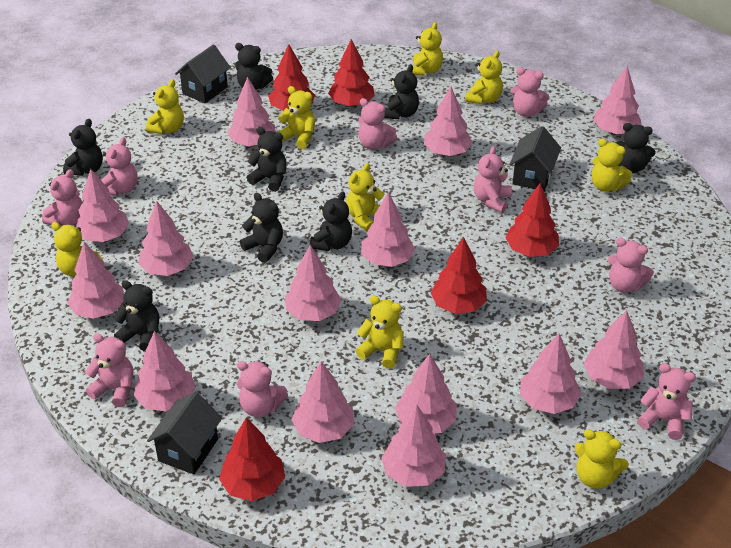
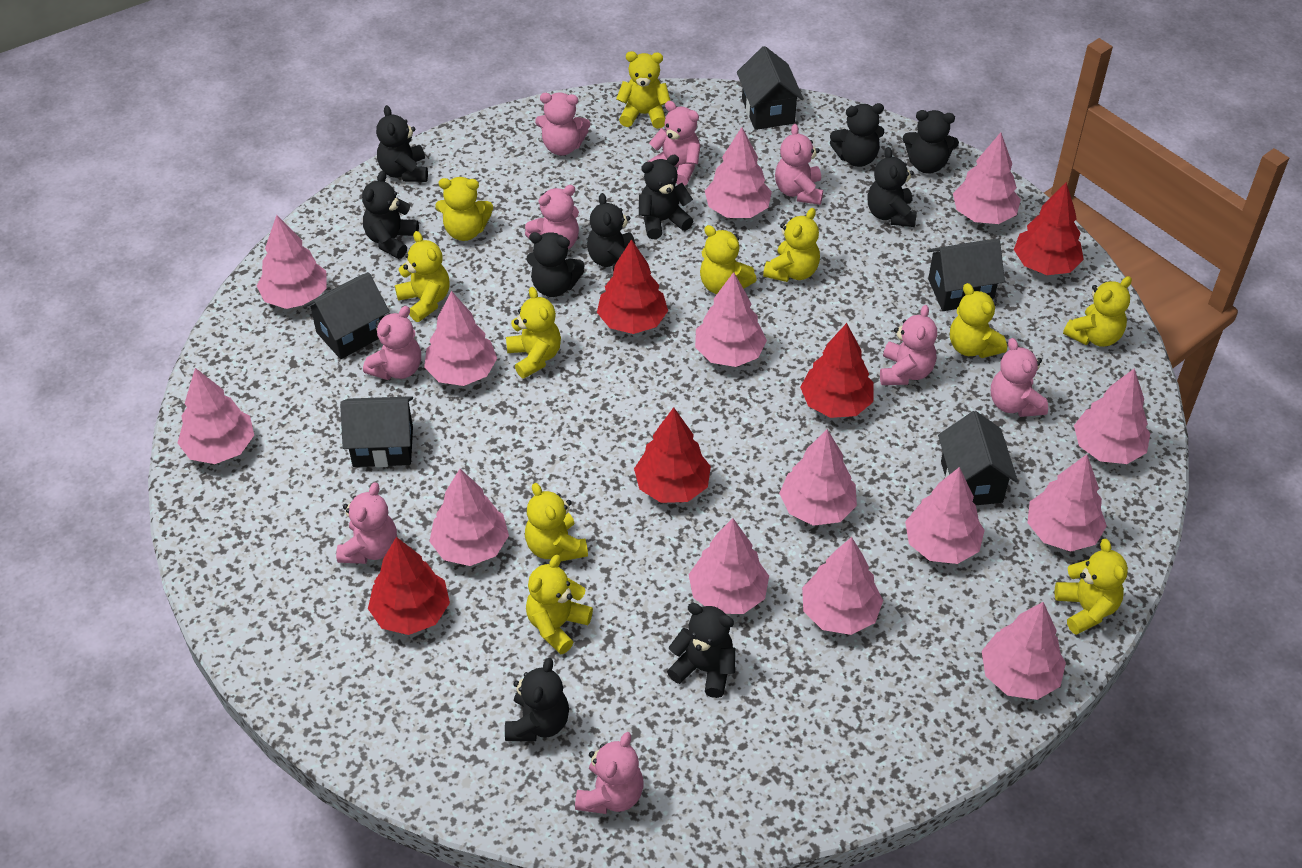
black house: [147,392,222,474] [175,44,231,104] [510,126,561,191] = 3 -> [304,272,389,359] [340,396,413,467] [737,46,804,130] [927,239,1005,311] [938,411,1018,505] = 5
black teddy bear: [63,119,103,176] [113,280,159,352] [235,43,273,90] [240,193,283,263] [247,127,286,192] [310,191,352,251] [384,64,419,119] [615,123,656,174] = 8 -> [362,171,419,259] [376,105,428,182] [505,658,569,741] [526,232,585,297] [587,193,635,271] [639,155,693,239] [667,603,735,698] [830,103,884,167] [867,147,917,227] [902,110,959,174] = 10
yellow teddy bear: [51,222,104,277] [146,79,184,134] [278,86,315,149] [346,163,384,231] [356,296,404,369] [412,22,443,76] [465,51,503,104] [575,429,629,489] [592,138,632,192] = 9 -> [395,231,450,322] [435,177,493,241] [506,287,561,379] [525,483,588,561] [526,555,593,654] [616,51,670,129] [700,225,757,294] [763,208,820,282] [950,283,1007,358] [1055,539,1128,635] [1063,276,1132,347] = 11

